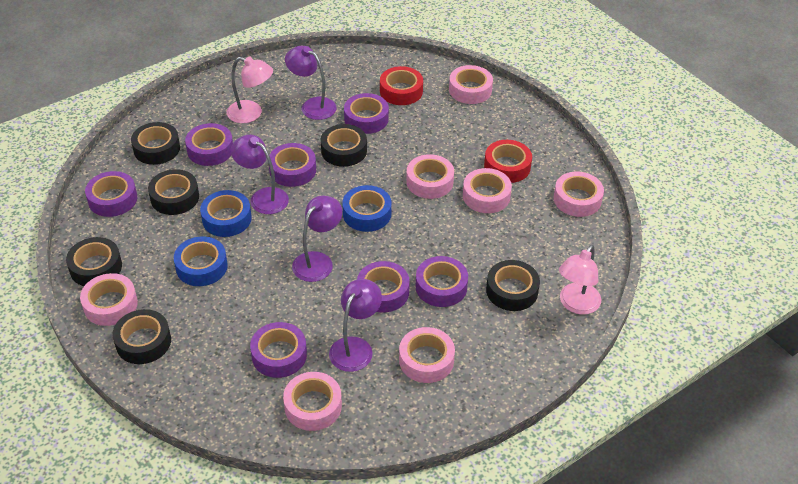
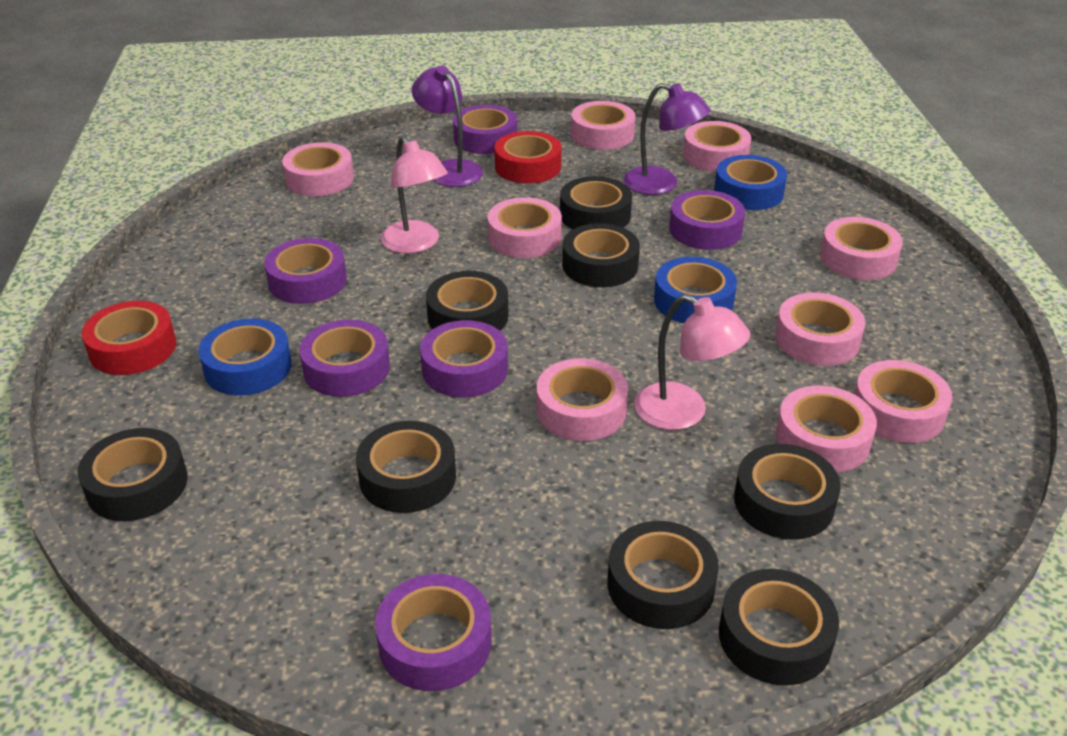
black tape: [66,237,122,286] [112,309,171,364] [131,122,180,165] [148,169,199,215] [321,124,367,167] [486,260,540,311] = 6 -> [78,428,188,521] [356,421,456,513] [426,271,509,331] [560,176,632,229] [562,223,640,287] [608,521,719,629] [719,569,839,685] [734,444,841,540] = 8
pink tape: [80,273,138,326] [283,372,342,431] [399,327,455,383] [406,154,454,199] [449,65,493,104] [463,168,512,213] [553,172,604,217] = 7 -> [282,142,354,196] [488,197,562,258] [536,358,628,441] [571,101,635,150] [683,121,751,172] [775,293,865,366] [776,386,877,472] [820,217,903,280] [854,360,952,443] = 9
purple lamp: [231,135,289,214] [285,46,336,120] [292,196,342,282] [329,279,382,372] = 4 -> [412,66,483,187] [624,83,710,195] = 2
purple tape: [85,171,137,217] [185,123,233,166] [250,322,307,378] [269,143,316,187] [344,93,389,134] [357,261,410,313] [416,256,468,307] = 7 -> [264,238,347,304] [299,320,390,397] [375,574,492,691] [420,320,508,397] [453,105,517,154] [669,190,745,250] = 6

